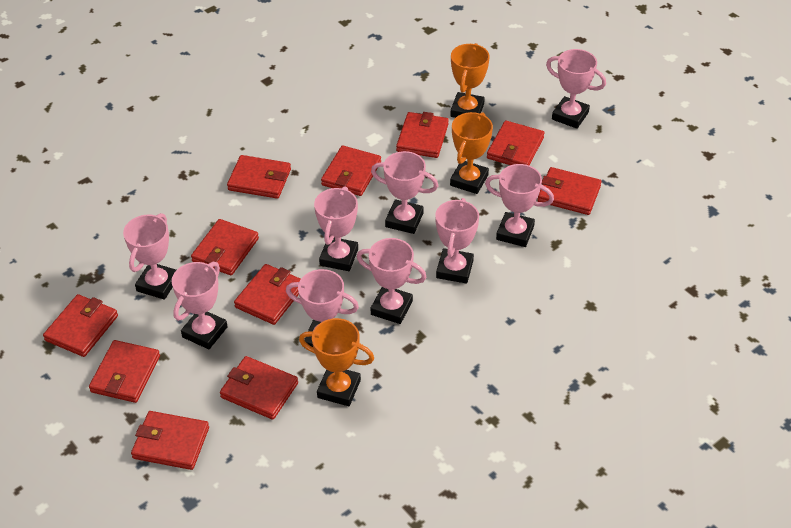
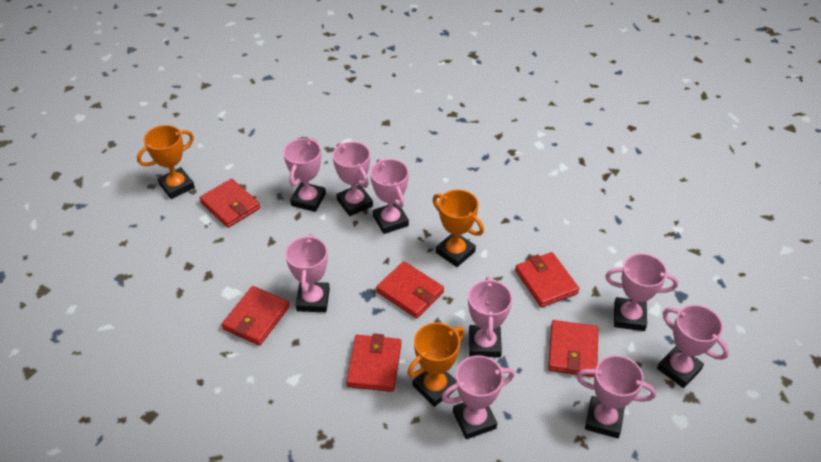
red wallet: [43,294,118,357] [89,340,160,403] [131,411,209,470] [191,219,259,275] [220,356,298,420] [227,155,291,199] [234,264,301,325] [321,145,381,196] [396,112,449,158] [487,120,545,165] [537,167,602,215] = 11 -> [199,179,260,228] [222,286,290,346] [346,333,401,392] [376,261,444,318] [515,252,579,308] [548,320,598,377] = 6

